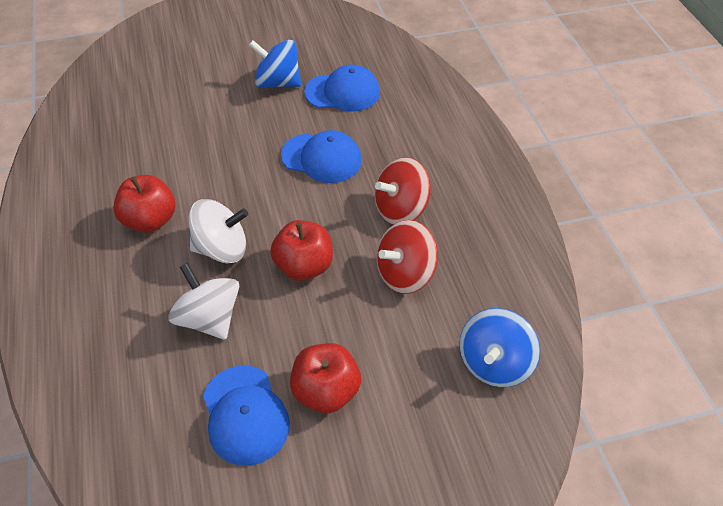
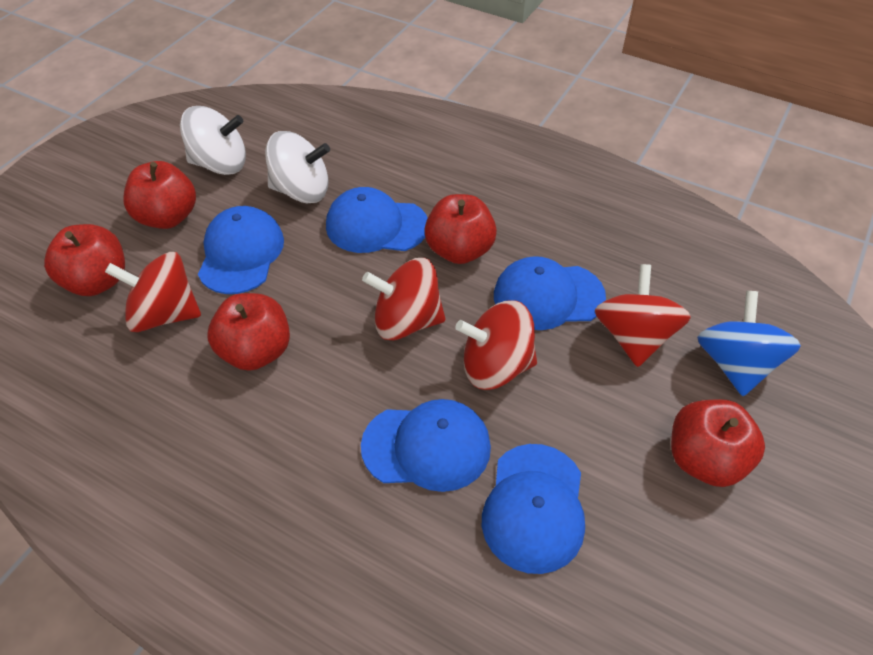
blue cap: [203,366,290,466] [281,130,362,183] [304,64,380,112] = 3 -> [198,206,284,294] [326,187,428,253] [361,399,491,492] [482,444,585,574] [494,256,606,330] = 5
blue spinning top: [249,40,301,88] [459,308,540,387] = 2 -> [697,291,801,396] = 1
red apple: [113,175,175,233] [270,220,333,281] [290,343,361,413] = 3 -> [44,224,125,296] [123,161,196,229] [207,293,290,371] [424,194,497,264] [671,399,765,487] = 5
red spinning top: [375,157,431,225] [377,220,438,294] = 2 -> [105,252,201,332] [362,258,445,340] [455,300,537,390] [595,264,691,367] = 4

